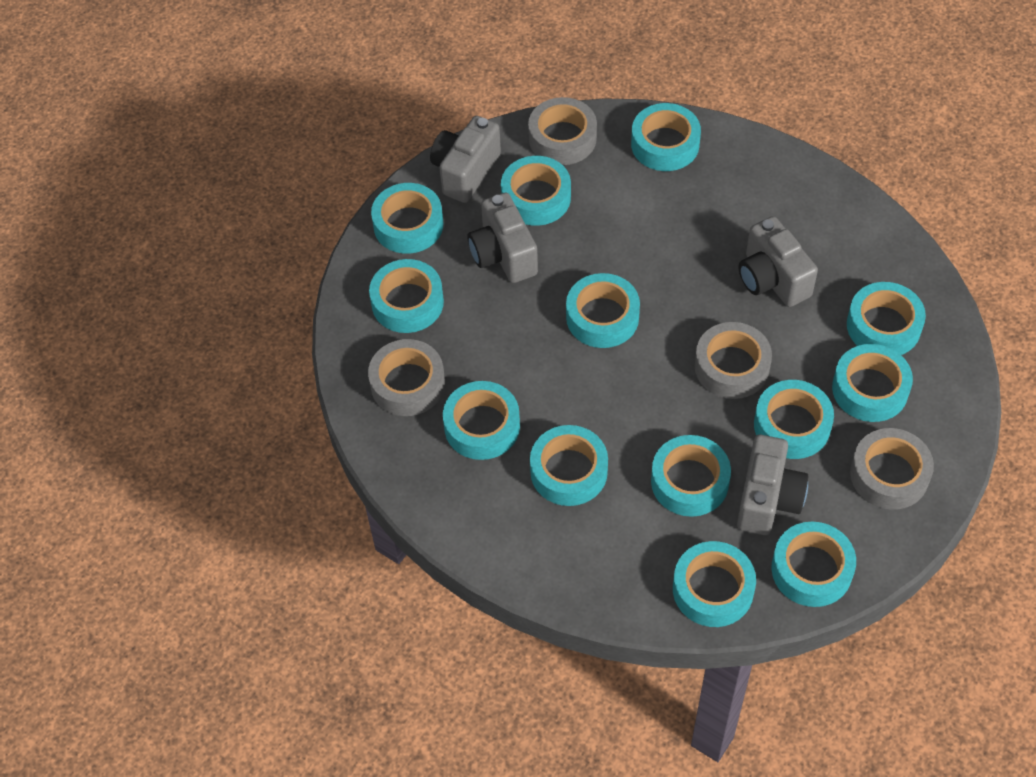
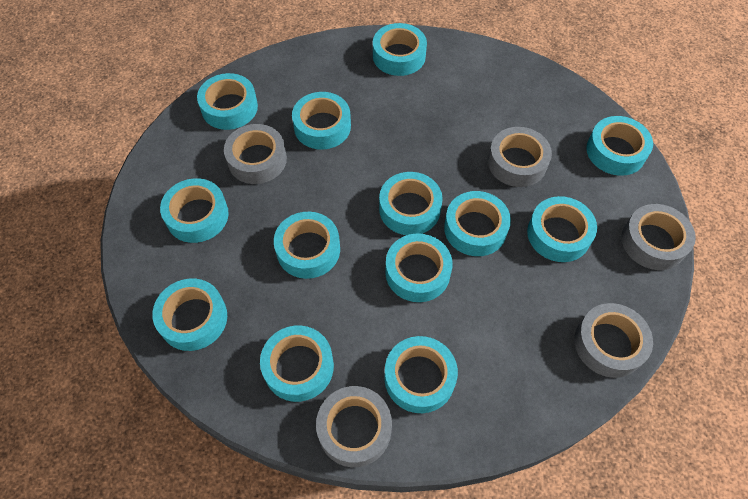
grey camera: [430,116,501,203] [468,193,538,283] [737,435,809,535] [738,216,818,307] = 4 -> none = 0
grey tape: [368,339,445,416] [528,97,597,165] [695,322,772,399] [850,428,934,510] = 4 -> [224,124,287,184] [316,386,392,467] [488,127,552,187] [574,303,653,378] [622,204,696,270] = 5

